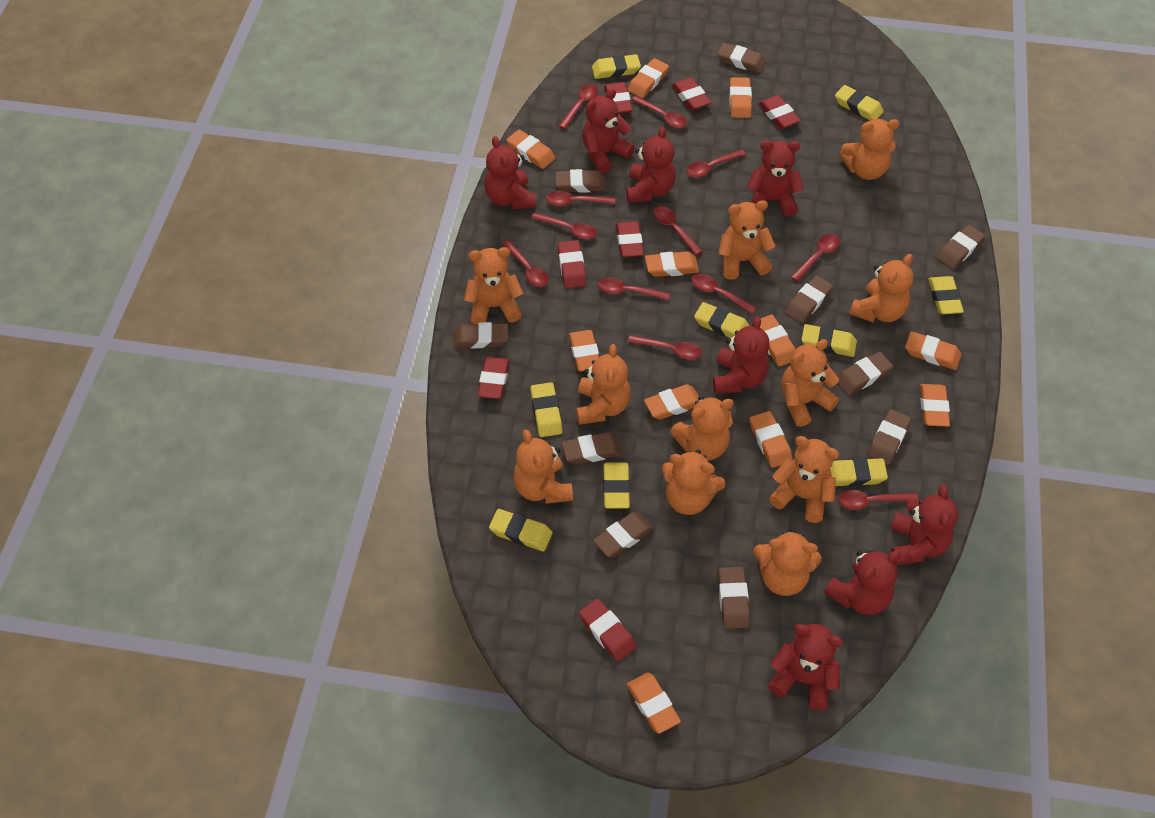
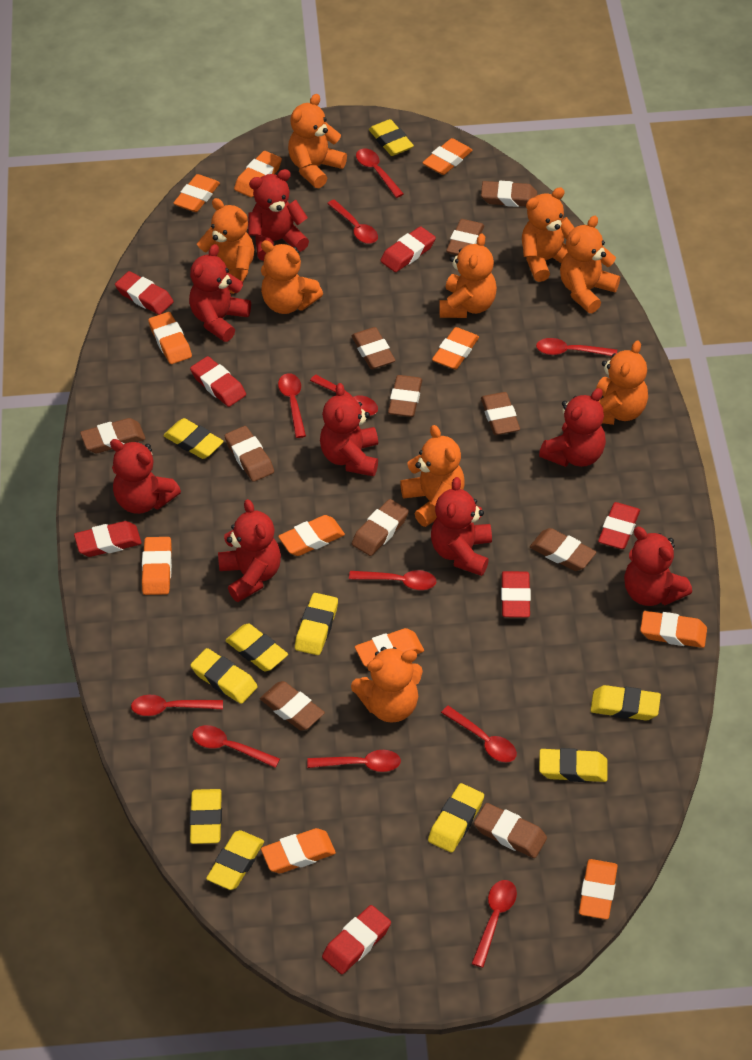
brown eraser: [454,322,508,348] [555,169,606,193] [561,432,622,465] [593,512,653,557] [717,43,766,73] [718,567,750,629] [785,275,833,323] [837,352,893,395] [867,409,911,465] [936,225,985,269] = 10 -> [80,418,146,453] [225,426,274,482] [260,681,325,731] [352,327,395,369] [352,499,409,556] [388,375,422,417] [446,219,484,255] [474,803,547,858] [481,181,537,207] [481,392,520,435] [530,528,596,571] = 11
orange teddy bear: [464,247,524,324] [513,430,573,504] [576,344,631,425] [661,450,726,515] [670,396,734,460] [718,200,776,280] [753,528,822,596] [769,436,839,523] [781,339,839,427] [839,119,900,180] [850,254,914,322] = 11 -> [197,198,255,294] [261,240,323,314] [288,94,347,188] [351,647,423,723] [400,425,465,527] [440,233,497,318] [522,187,575,282] [560,216,620,313] [596,340,648,425] = 9
red spoon: [502,240,548,287] [531,212,597,239] [546,191,615,206] [559,84,598,129] [598,277,670,300] [628,335,702,360] [632,96,687,128] [653,206,702,255] [686,149,746,177] [691,274,757,314] [791,234,840,282] [838,490,918,510] = 12 -> [131,695,223,716] [192,725,280,768] [278,373,306,438] [307,750,401,772] [310,375,378,416] [327,200,378,244] [349,570,436,590] [356,149,404,198] [441,706,517,762] [472,880,517,968] [536,338,617,356] = 11
yellow eraser: [489,509,553,551] [530,382,562,437] [592,54,641,79] [603,463,630,509] [694,302,750,338] [801,324,857,357] [830,458,888,487] [835,85,884,120] [928,276,964,314] = 9 -> [163,418,224,459] [189,789,222,844] [190,648,258,704] [206,830,264,890] [225,624,288,671] [295,593,338,655] [369,119,414,156] [428,783,484,853] [539,748,608,782] [590,685,661,720] = 10

